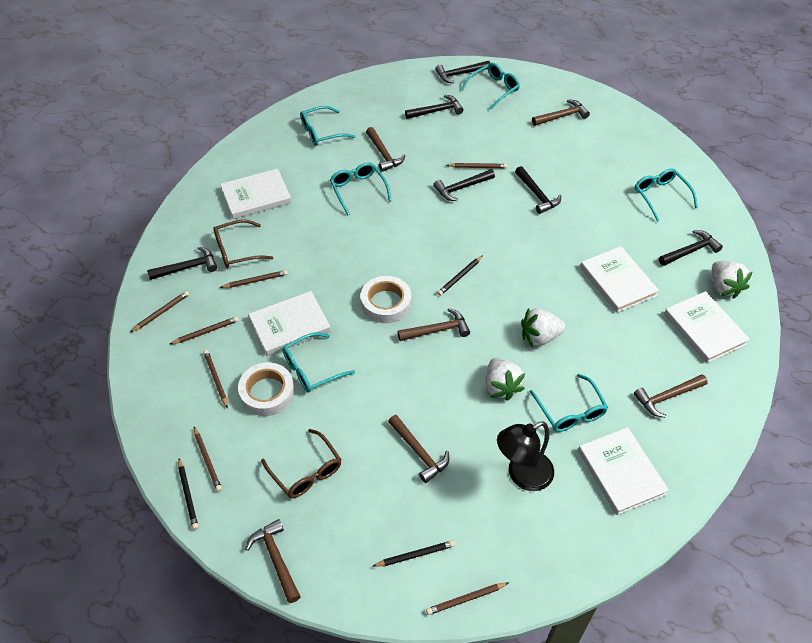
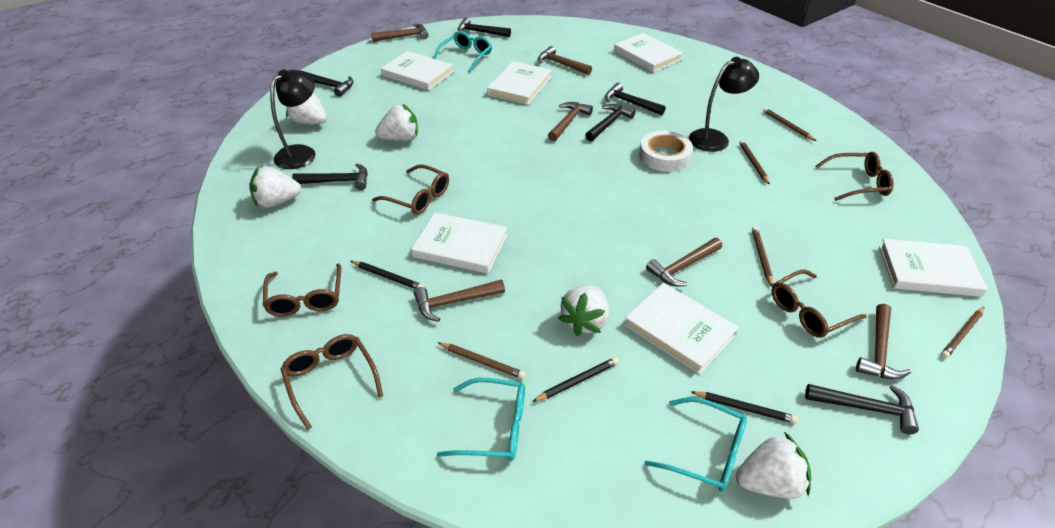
black lamp: [497,421,554,491] = 1 -> [270,70,315,169] [689,57,759,152] = 2
brown glasses: [213,219,273,268] [261,429,341,498] = 2 -> [263,263,341,317] [281,334,383,430] [372,164,449,215] [772,270,867,338] [815,152,894,201] = 5
brown pencil: [131,291,189,332] [170,316,239,344] [194,427,222,492] [203,350,228,408] [220,270,288,288] [426,583,508,615] [446,163,508,168] = 7 -> [437,342,526,379] [739,140,770,185] [752,227,773,287] [763,108,816,141] [941,307,984,358] = 5
turquoise glasses: [282,332,355,392] [300,106,355,146] [330,162,392,215] [461,63,520,109] [530,374,608,432] [634,168,698,222] = 6 -> [434,31,492,73] [437,378,525,461] [644,397,747,492] = 3
white book: [220,168,292,219] [248,291,331,356] [578,427,669,515] [580,246,659,313] [664,291,750,363] = 5 -> [381,51,454,91] [411,212,507,274] [487,61,552,105] [614,33,683,72] [624,283,739,374] [879,239,988,297] = 6
white strawberry: [485,358,525,401] [521,308,565,347] [712,261,753,299] = 3 -> [249,166,301,208] [286,92,327,124] [375,104,418,141] [558,285,609,336] [736,432,811,499] = 5
white tape: [238,362,295,416] [361,276,411,323] = 2 -> [639,131,693,172] = 1

